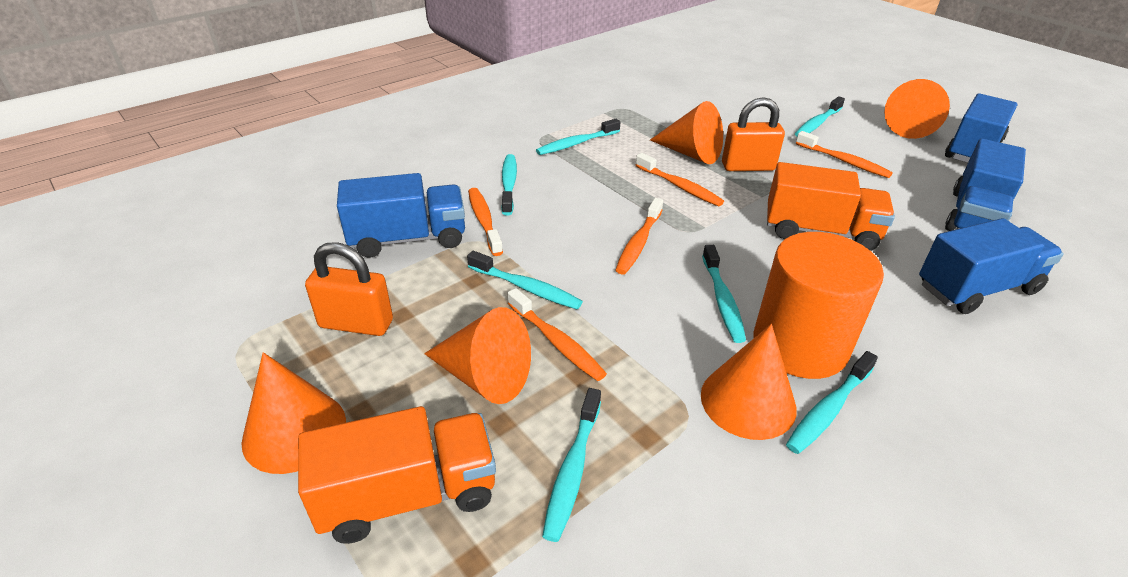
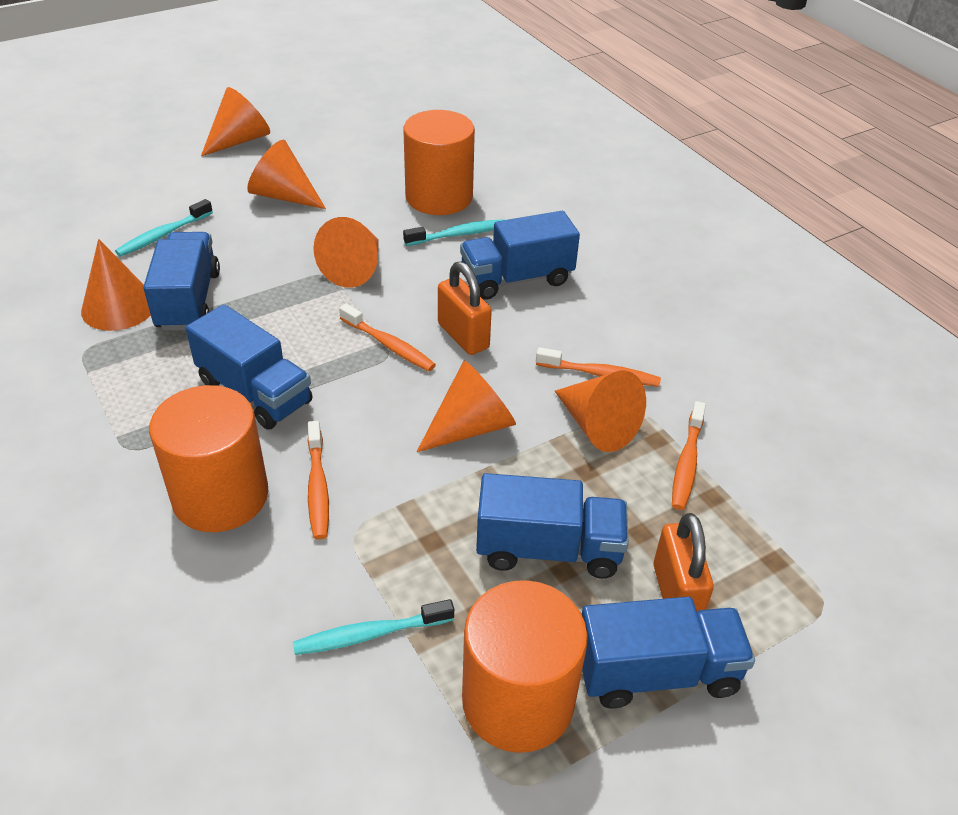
blue truck: [337,173,465,257] [919,218,1064,314] [945,93,1018,163] [945,139,1026,231] = 4 -> [143,232,220,331] [186,304,312,430] [460,211,580,300] [476,473,629,579] [582,597,755,709] = 5
orange cone: [241,352,346,474] [424,307,531,404] [650,101,723,164] [701,324,797,440] [884,79,950,139] = 5 -> [81,239,151,331] [201,87,270,156] [247,140,326,209] [313,217,379,288] [417,361,516,452] [555,371,646,452] = 6
orange cylinder: [754,232,884,379] = 1 -> [149,385,268,532] [403,110,475,215] [462,580,588,753] = 3
orange toothbrush: [468,188,503,256] [508,288,607,381] [616,198,663,275] [635,153,724,206] [796,131,893,178] = 5 -> [308,421,329,540] [339,303,436,371] [536,347,661,387] [672,401,706,510] = 4
orange truck: [298,406,496,544] [767,162,895,251] = 2 -> none = 0
turquoise toothbrush: [467,251,583,309] [501,154,517,215] [536,119,620,155] [542,388,601,542] [702,245,746,343] [786,351,878,454] [795,96,845,137] = 7 -> [115,199,213,257] [293,599,454,655] [403,219,505,246] = 3

